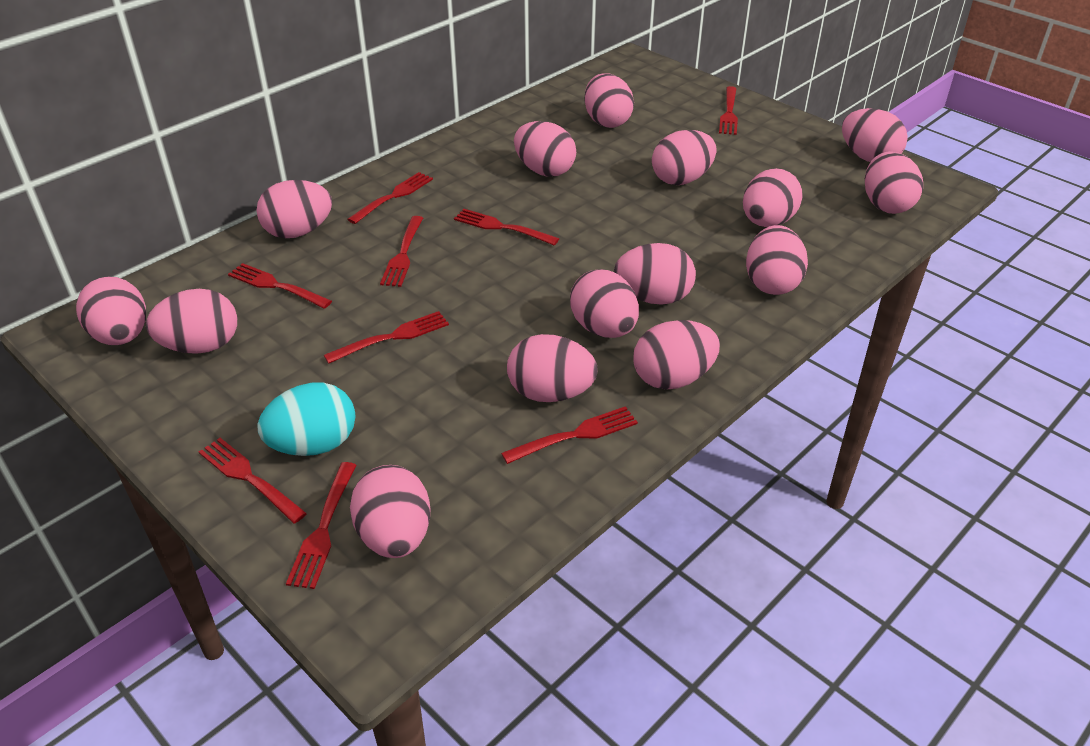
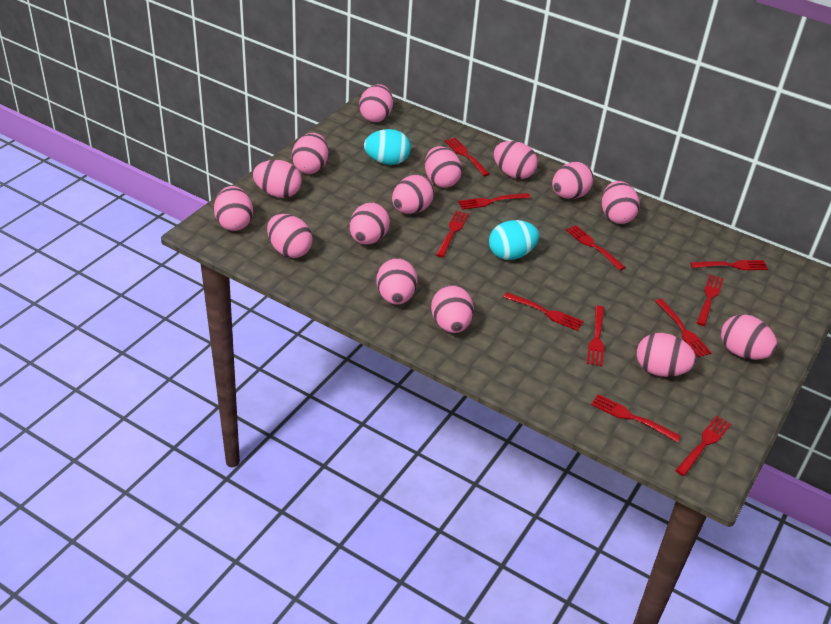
red fork: [199,438,307,523] [228,263,332,309] [286,462,356,589] [324,311,449,364] [347,172,433,224] [380,216,423,287] [454,209,559,245] [501,406,638,464] [719,86,738,135] = 9 -> [436,210,469,257] [445,138,490,176] [458,193,531,210] [503,292,584,331] [566,225,626,270] [587,305,604,366] [591,394,681,442] [655,299,712,357] [675,416,731,476] [690,260,768,270] [697,274,724,326] = 11
turquoise egg: [257,383,355,456] = 1 -> [364,129,411,165] [489,220,539,260] = 2

